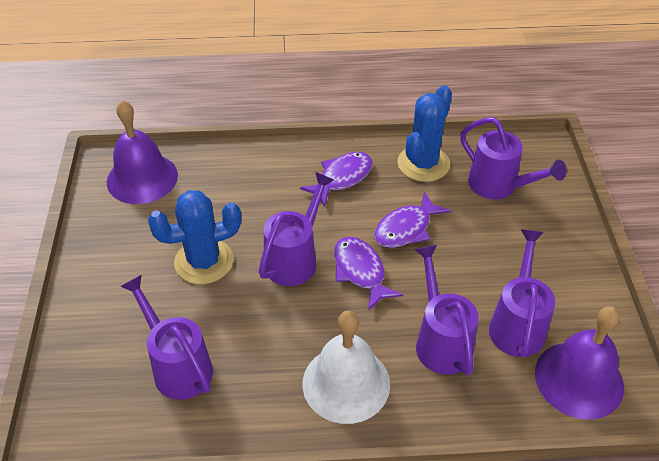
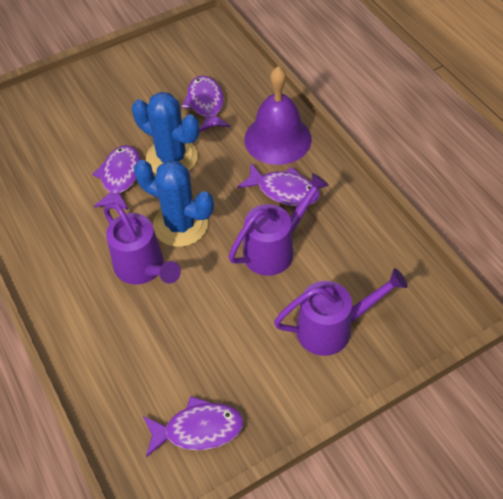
purple bell: [107,100,178,204] [535,306,624,419] = 2 -> [244,66,312,165] = 1
purple fish: [300,152,373,207] [334,237,403,311] [374,192,451,248] = 3 -> [92,145,140,210] [143,396,244,457] [181,76,230,132] [237,163,320,207] = 4
purple watering can: [120,275,213,400] [259,172,334,286] [414,245,479,375] [460,117,567,199] [489,229,555,358] = 5 -> [104,202,181,285] [229,173,329,276] [274,268,408,356] = 3
white bell: [302,311,390,424] = 1 -> none = 0

